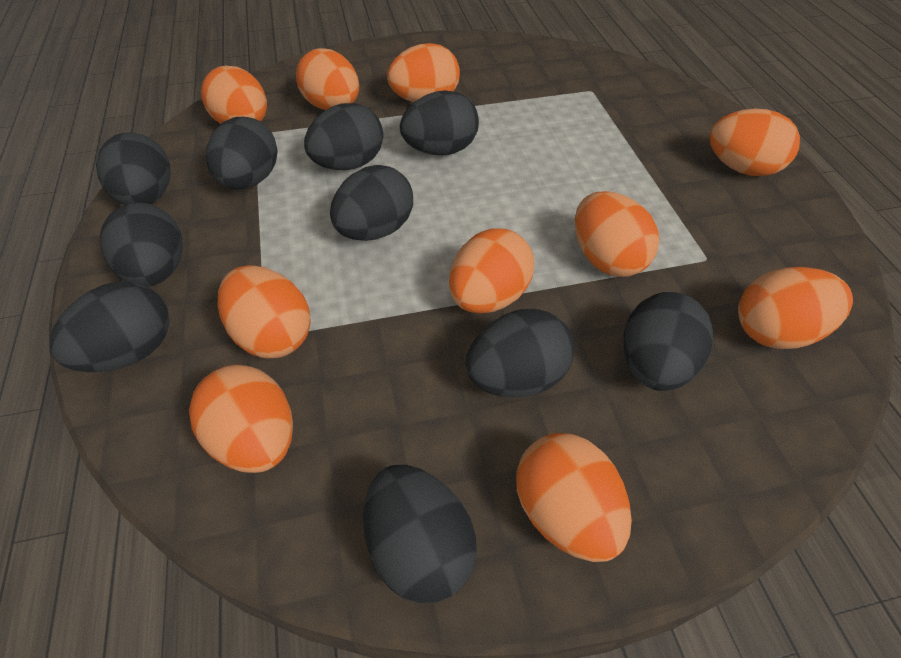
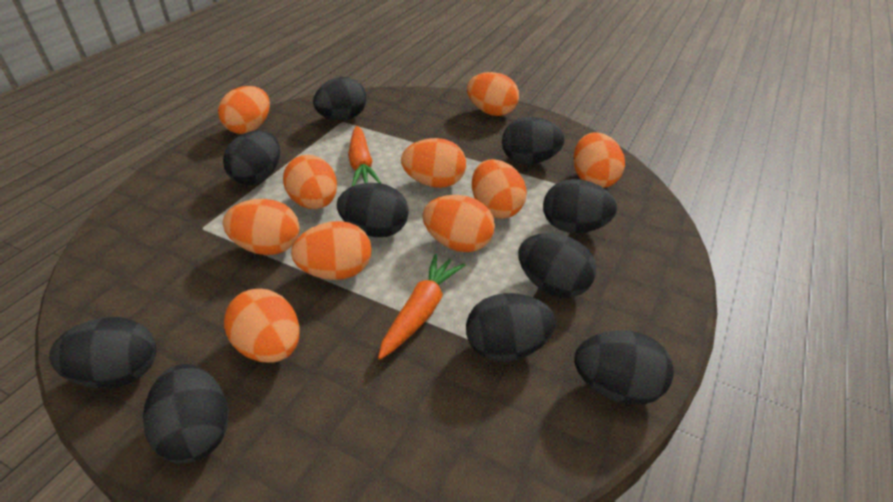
orange carrot: none = 0 -> [348,126,381,187] [378,254,465,360] = 2

